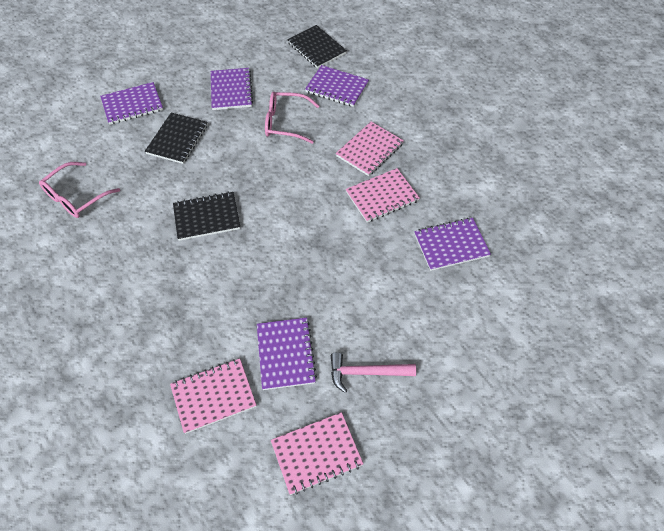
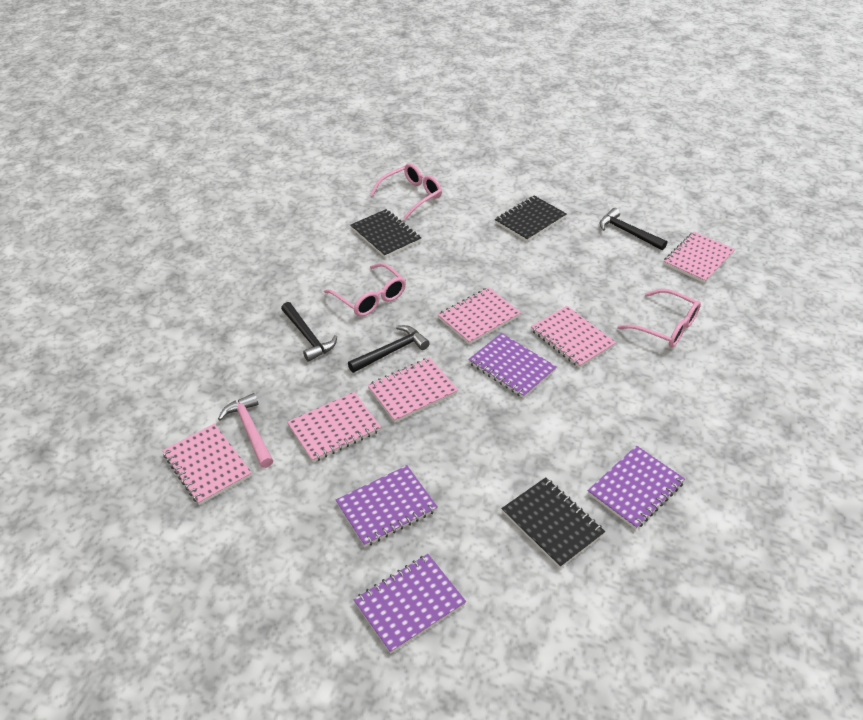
black hammer: none = 0 -> [281,302,337,362] [348,325,430,373] [599,208,667,250] = 3
pink glasses: [39,162,120,218] [265,92,319,144] = 2 -> [324,263,406,317] [370,163,442,220] [617,289,701,347] = 3
pink notebook: [170,359,256,434] [271,412,363,495] [336,122,404,176] [346,168,420,223] = 4 -> [162,424,252,505] [287,392,381,462] [367,357,458,423] [438,287,521,345] [531,306,616,368] [664,232,735,283] = 6
purple notebook: [100,82,163,125] [211,68,253,110] [257,318,317,390] [305,65,369,107] [414,218,491,271] = 5 -> [336,465,438,547] [354,554,466,654] [468,333,557,398] [588,446,685,530] = 4

